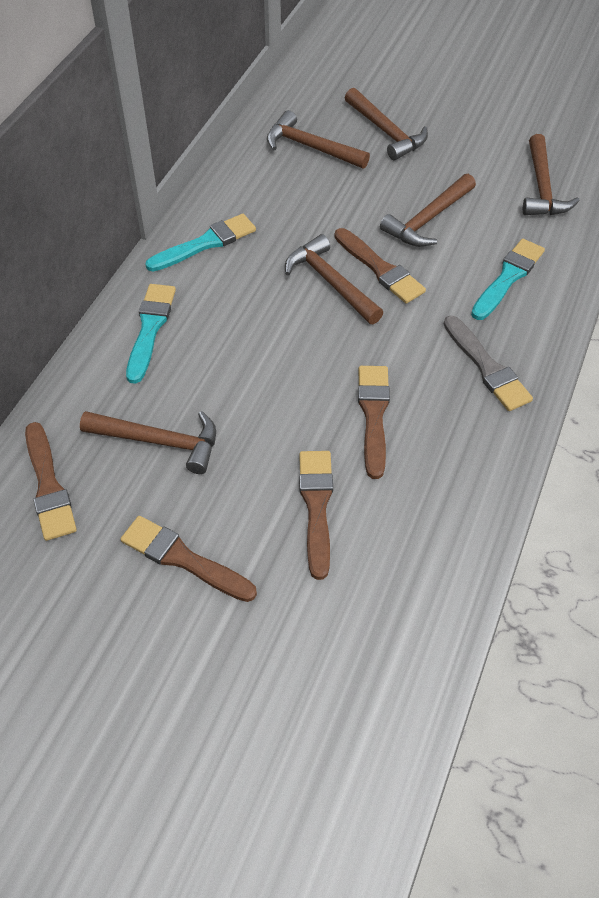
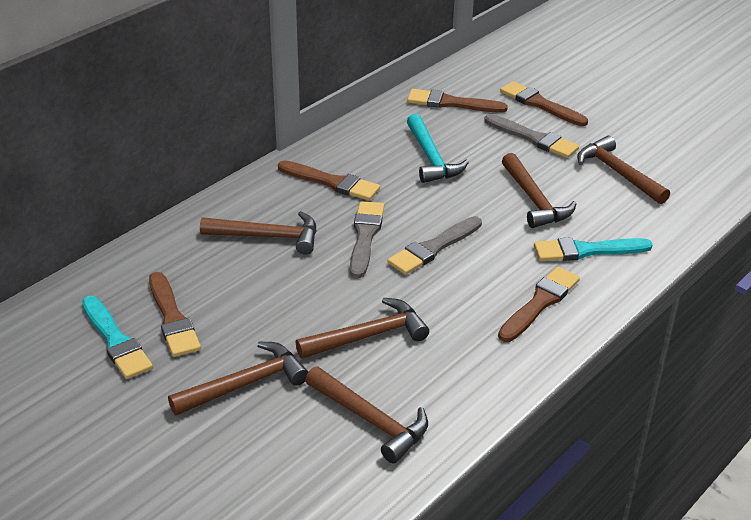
grey brush: [444,315,533,411] = 1 -> [350,201,384,278] [388,216,482,275] [484,114,579,158] = 3
turquoise brush: [126,284,176,384] [145,214,256,272] [471,239,545,320] = 3 -> [82,296,153,379] [534,237,653,261] = 2
turquoise hammer: none = 0 -> [407,114,469,183] = 1

